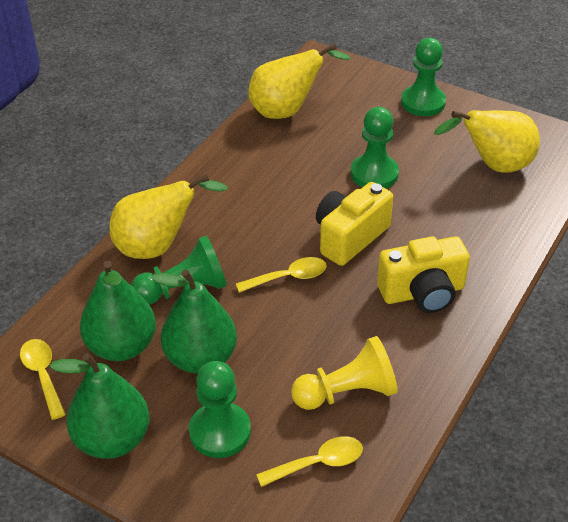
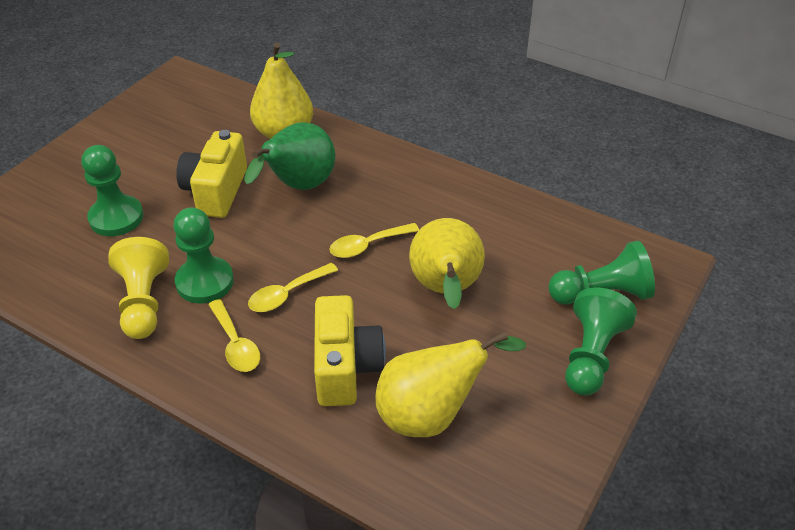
green pear: [50,353,150,459] [80,261,156,361] [151,270,237,374] = 3 -> [244,122,335,190] = 1

